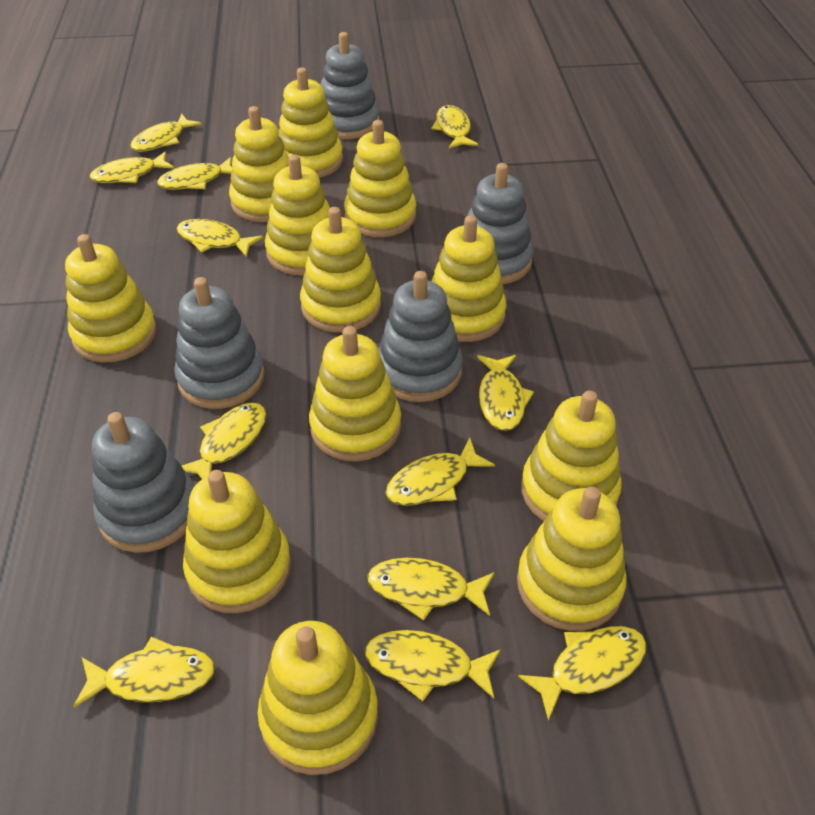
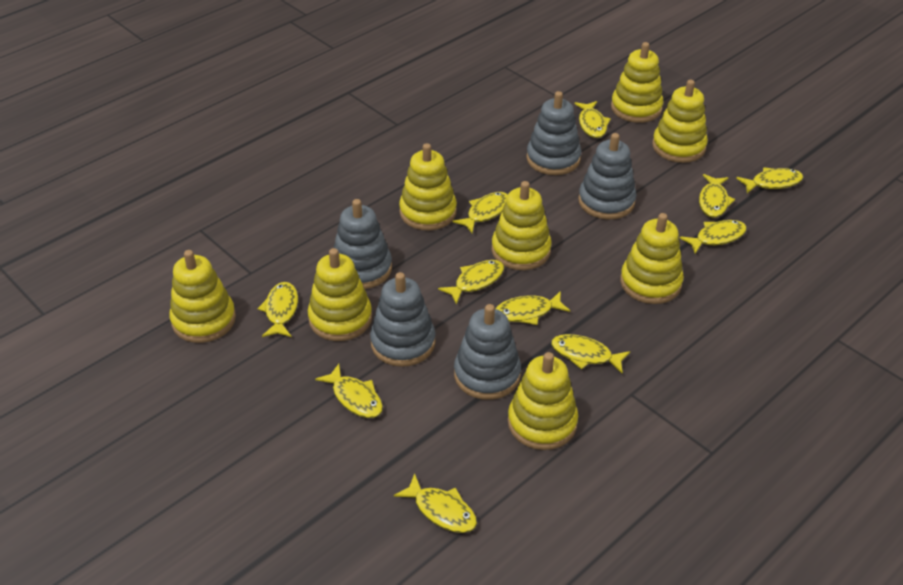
yellow fish: [73,636,216,708] [90,152,174,183] [131,114,202,152] [157,157,233,190] [176,219,263,257] [182,403,267,479] [365,630,501,701] [367,558,495,621] [385,438,495,506] [432,105,478,149] [477,355,534,431] [518,626,647,721] = 12 -> [258,282,298,337] [315,364,383,418] [394,473,477,533] [438,260,504,305] [452,192,508,233] [495,291,570,325] [551,334,630,374] [574,101,611,138] [680,220,747,254] [699,174,735,218] [736,167,803,194] = 11
yellow stacking toy: [65,234,156,363] [183,470,291,613] [229,106,289,222] [258,621,378,775] [265,154,330,275] [278,67,343,178] [300,207,381,333] [309,326,401,461] [344,120,416,237] [431,215,506,342] [517,487,627,631] [521,390,622,521] = 12 -> [169,250,236,343] [308,248,372,341] [399,143,457,230] [492,181,552,270] [508,352,578,450] [611,42,664,123] [620,213,684,304] [652,80,708,163] = 8

